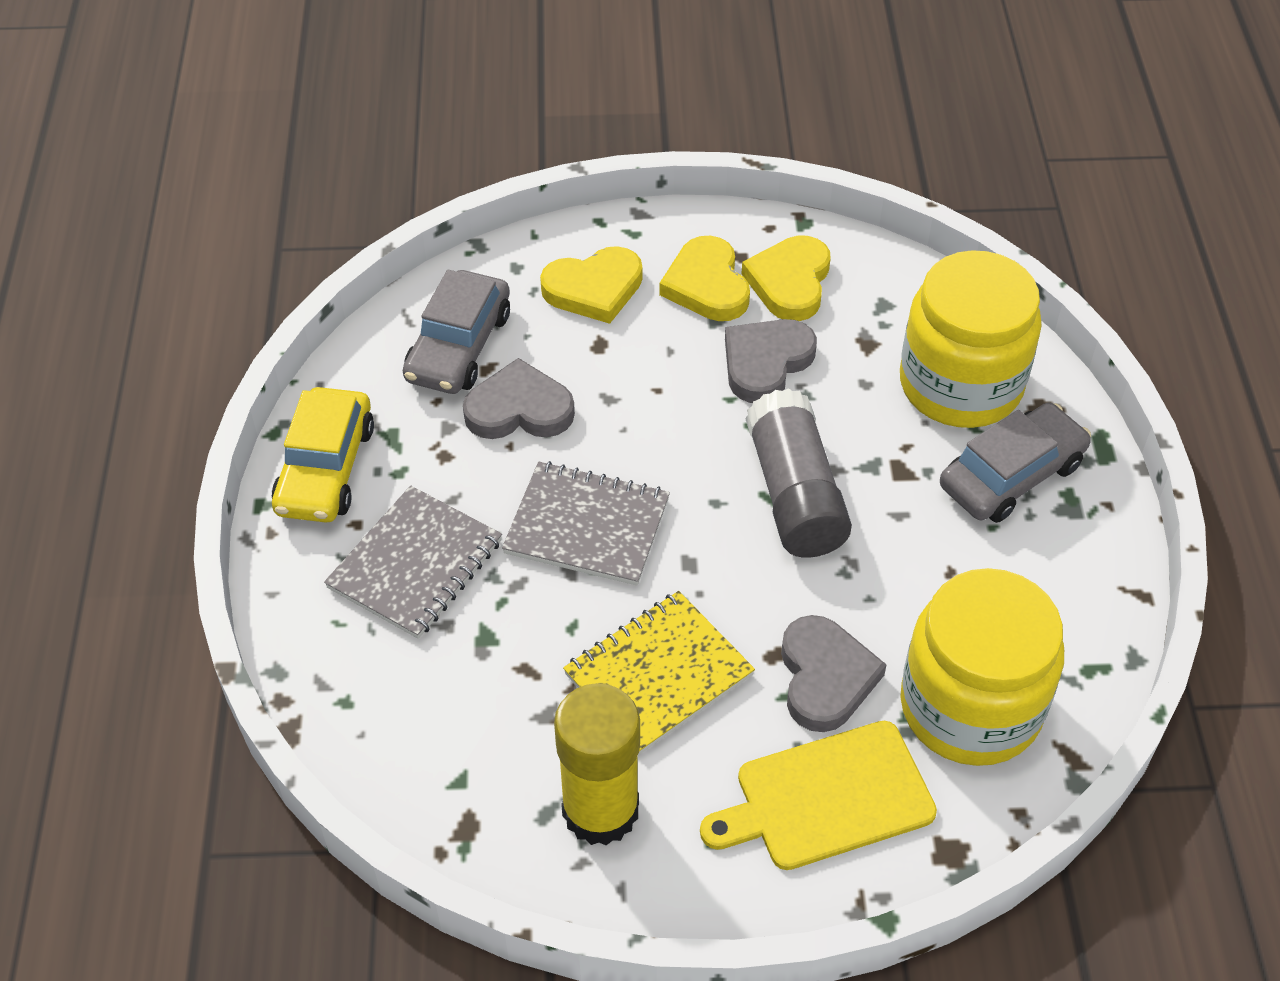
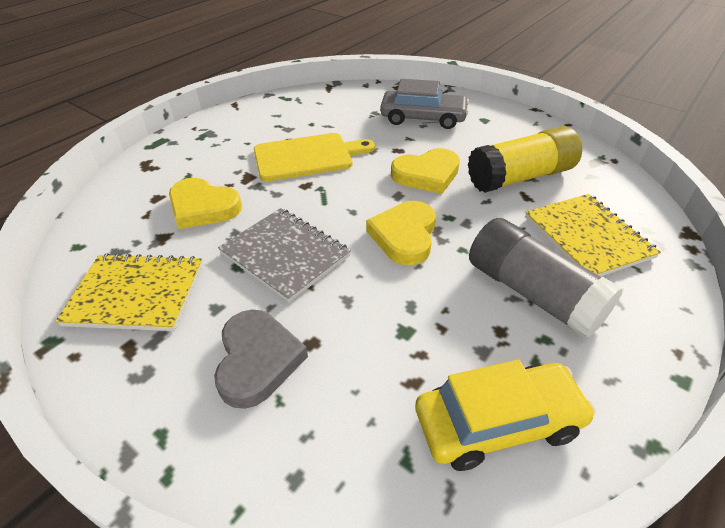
grey car: [403,270,510,394] [940,403,1091,523] = 2 -> [380,79,469,129] = 1
grey heart: [463,358,575,439] [725,319,817,403] [781,615,887,732] = 3 -> [214,310,308,409] = 1
grey notebook: [324,486,502,639] [502,461,670,586] = 2 -> [218,208,351,303] = 1
yellow jar: [900,250,1042,428] [900,568,1064,766] = 2 -> none = 0
yellow notebook: [563,591,755,755] = 1 -> [55,253,203,331] [525,194,661,276] = 2

